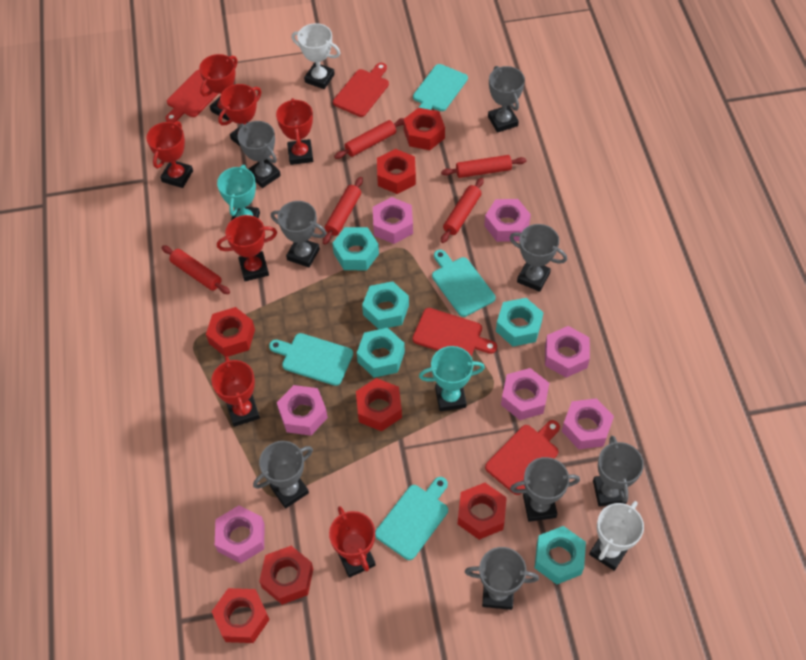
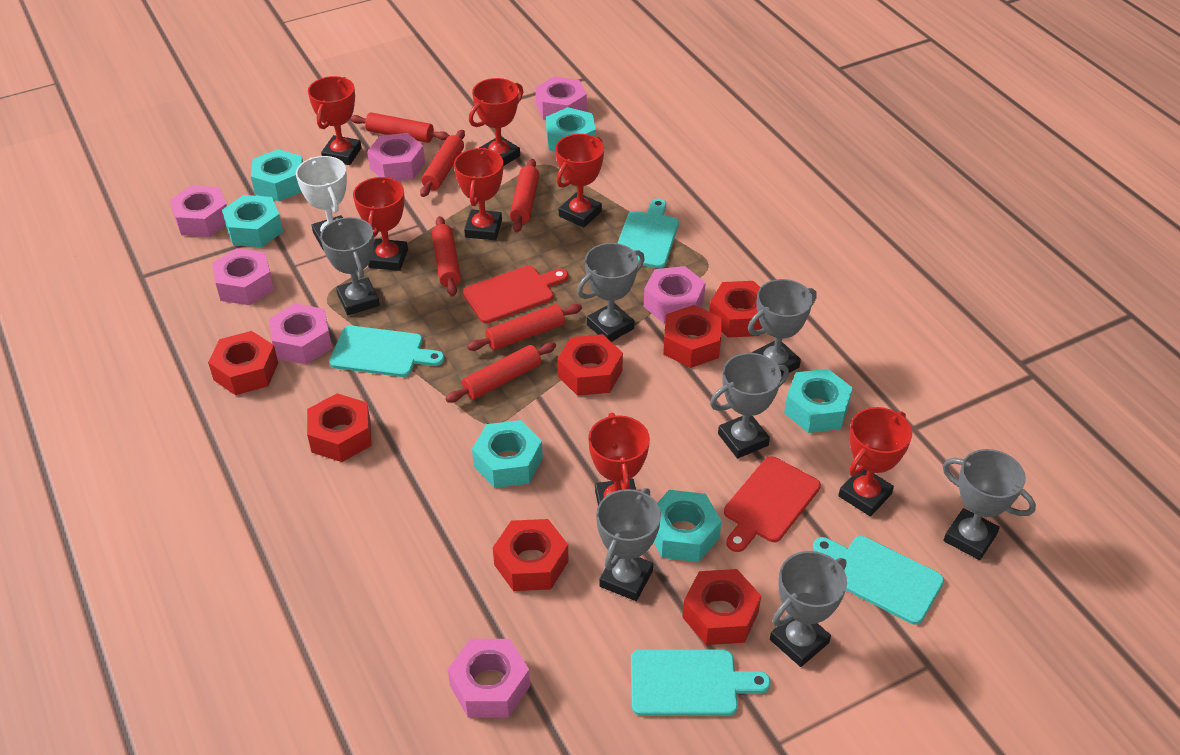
grey trophy: [238,121,281,188] [253,441,313,508] [271,201,327,267] [465,547,539,610] [488,66,525,133] [509,224,567,292] [510,457,580,522] [593,436,644,507] = 8 -> [320,217,380,315] [577,243,645,341] [596,488,661,601] [710,353,789,458] [748,279,817,377] [770,551,847,667] [943,449,1036,560] = 7
red cutting board: [165,70,219,123] [333,63,389,117] [412,308,497,356] [485,420,560,495] = 4 -> [463,266,568,323] [724,456,821,552] = 2
red rolling pin: [161,245,230,294] [323,177,363,245] [334,118,404,159] [441,155,526,178] [441,178,484,243] = 5 -> [350,112,450,143] [420,130,465,197] [432,216,461,297] [446,342,556,403] [467,304,582,351] [510,159,539,232] = 6
turquoise nut: [332,227,379,270] [357,328,405,378] [362,281,409,329] [496,298,544,347] [535,526,586,584] = 5 -> [222,195,283,247] [251,149,303,201] [472,420,543,488] [546,107,596,152] [654,490,722,562] [784,369,853,433] = 6
turquoise trophy: [217,165,260,221] [419,346,485,411] = 2 -> none = 0
white trophy: [292,23,341,89] [589,501,644,571] = 2 -> [296,156,347,251] = 1

